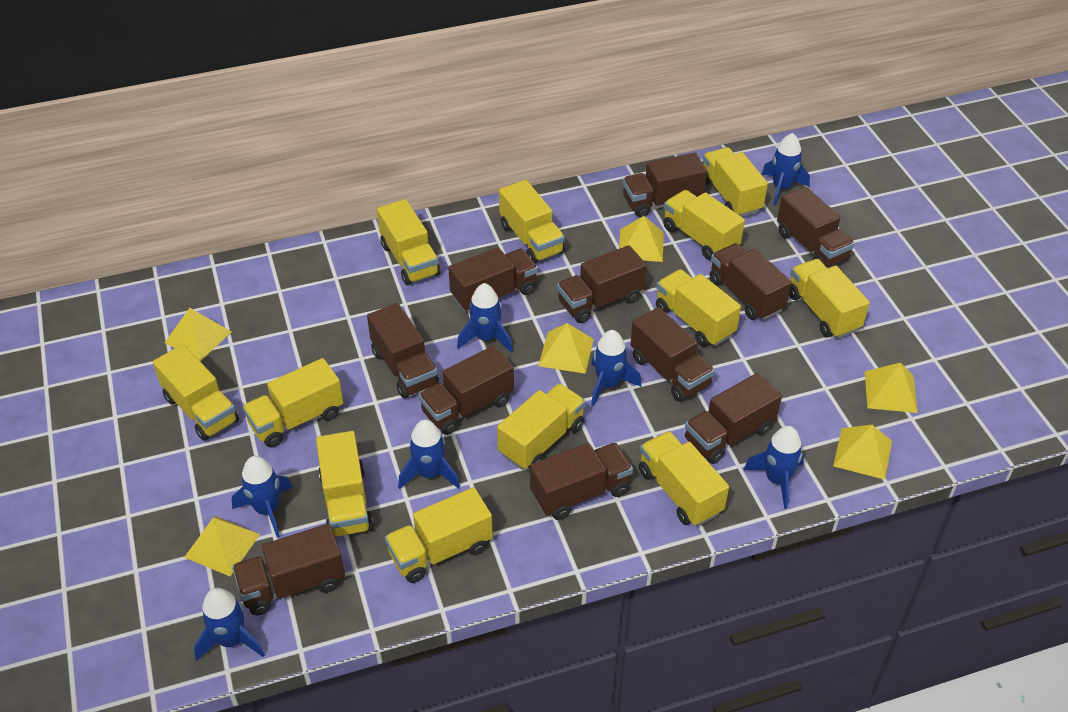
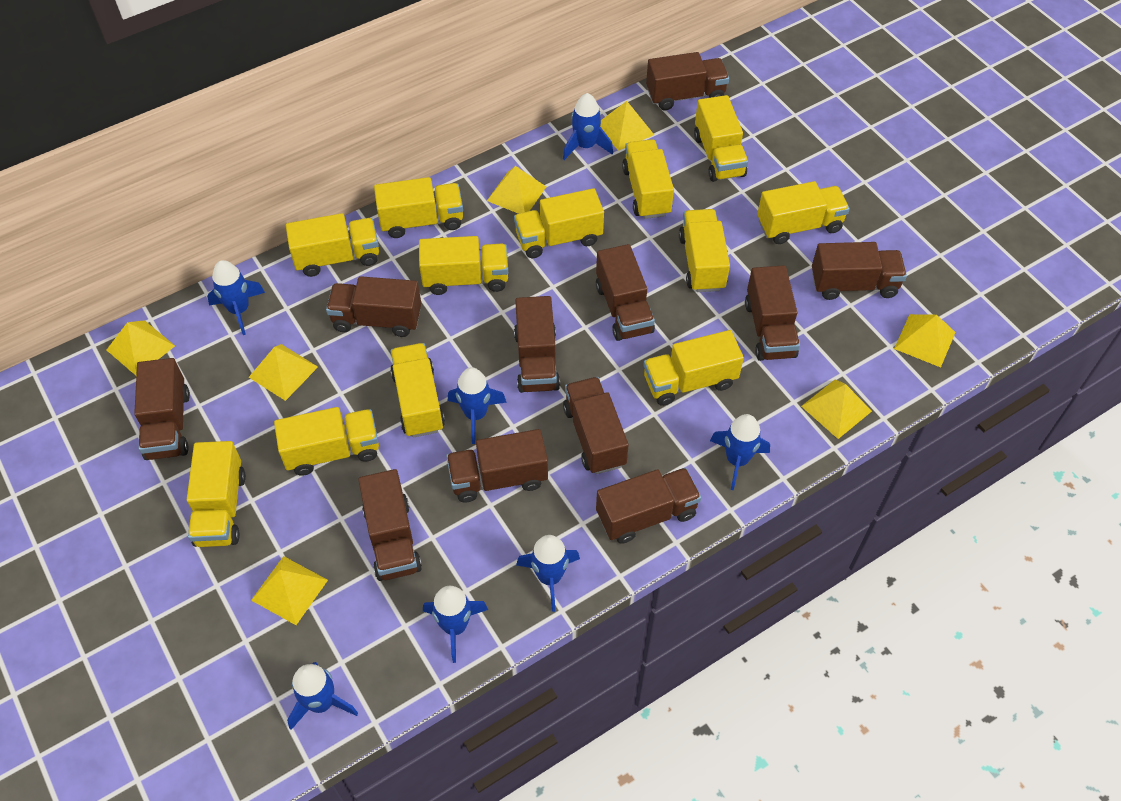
yellow pyramid: [165,308,231,361] [184,516,260,576] [538,323,594,374] [619,216,664,262] [833,425,892,480] [865,363,918,413] = 6 -> [107,320,175,375] [249,344,318,401] [251,556,328,625] [487,166,546,213] [600,101,654,151] [801,379,872,439] [894,314,956,367] = 7

